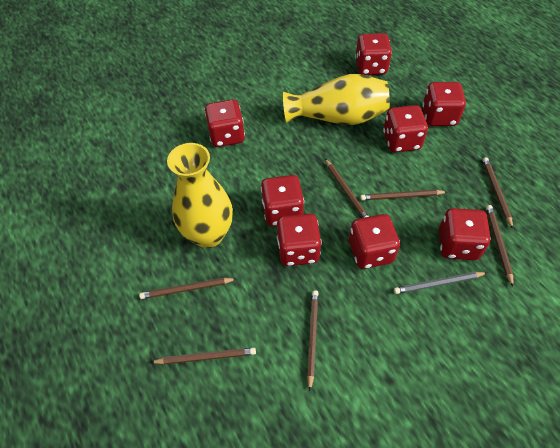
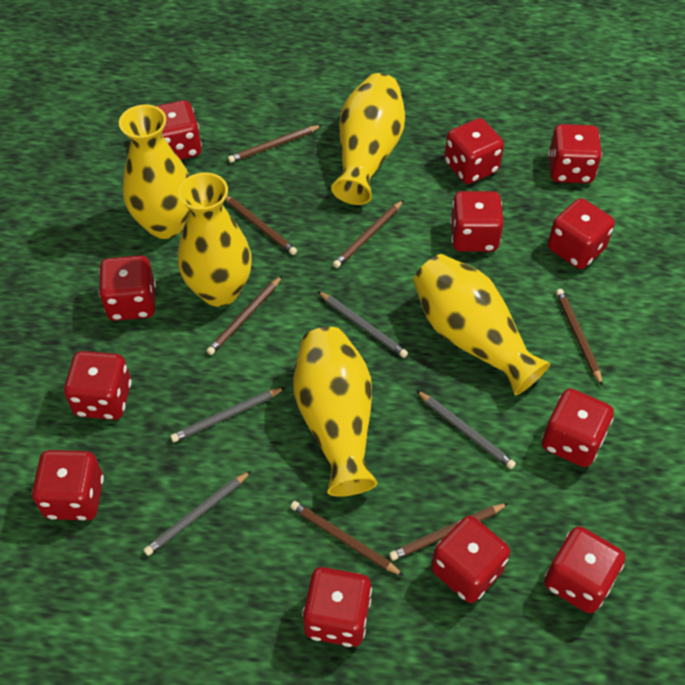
grey pencil: [394,272,487,294] = 1 -> [143,471,251,556] [170,387,285,442] [318,291,408,358] [416,390,516,469] = 4
red dice: [205,99,245,147] [261,175,304,226] [277,213,322,266] [349,214,400,269] [355,33,392,75] [383,105,428,152] [422,82,466,126] [439,208,491,260] = 8 -> [32,450,104,520] [64,351,132,420] [98,255,156,321] [156,100,202,160] [302,567,372,647] [431,516,510,603] [444,118,504,184] [450,191,504,252] [542,388,614,467] [544,526,625,613] [548,124,602,183] [548,198,615,269] = 12
yellow vase: [167,143,233,248] [283,74,390,125] = 2 -> [119,105,189,239] [178,172,252,307] [293,327,378,497] [331,73,405,205] [413,254,550,395] = 5

